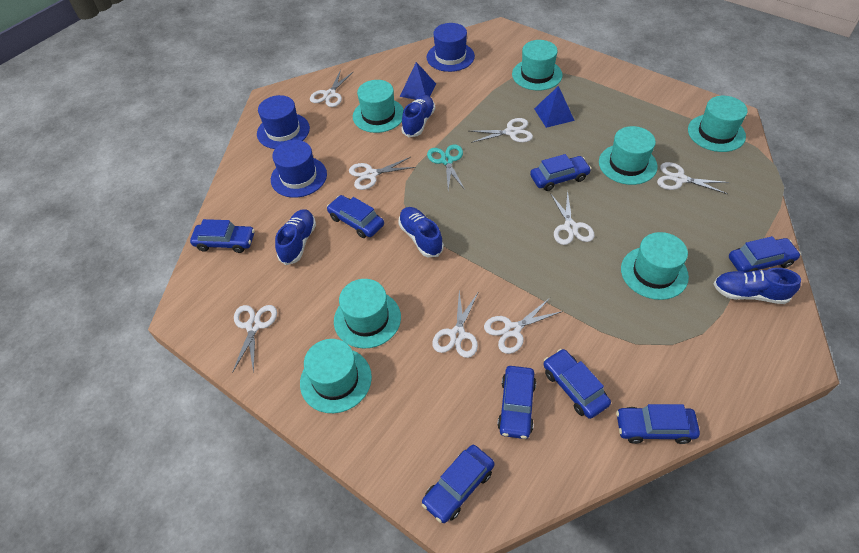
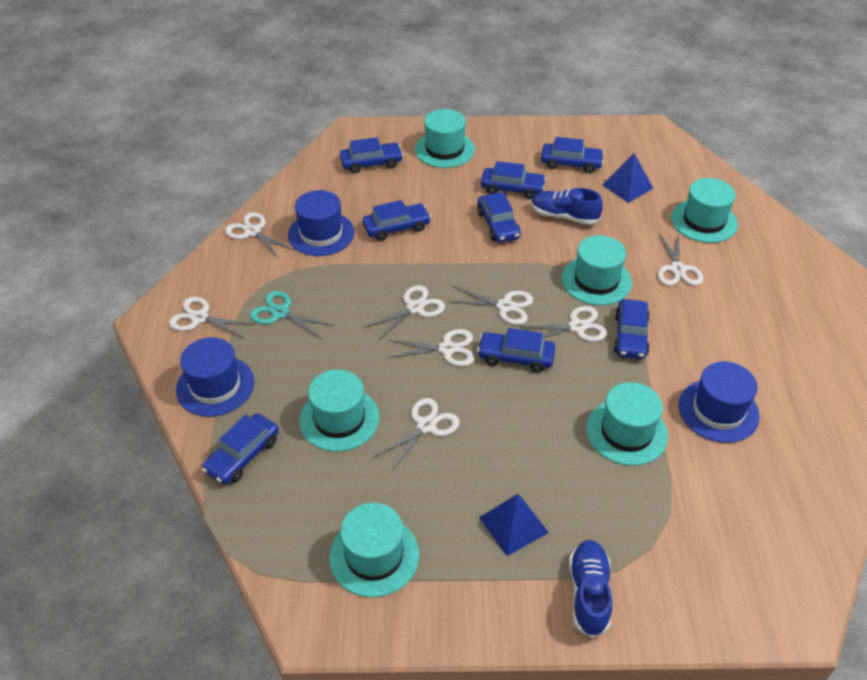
blue shoe: [275,209,316,265] [398,207,444,257] [401,95,435,137] [714,268,801,304] = 4 -> [531,188,603,225] [569,540,612,638] = 2
turquoise hat: [300,339,372,413] [334,279,401,349] [353,80,404,133] [512,40,563,91] [599,126,658,185] [621,232,689,300] [688,96,748,152] = 7 -> [299,369,379,452] [329,503,419,597] [415,109,475,168] [562,235,632,305] [586,382,668,466] [671,178,738,243] = 6

